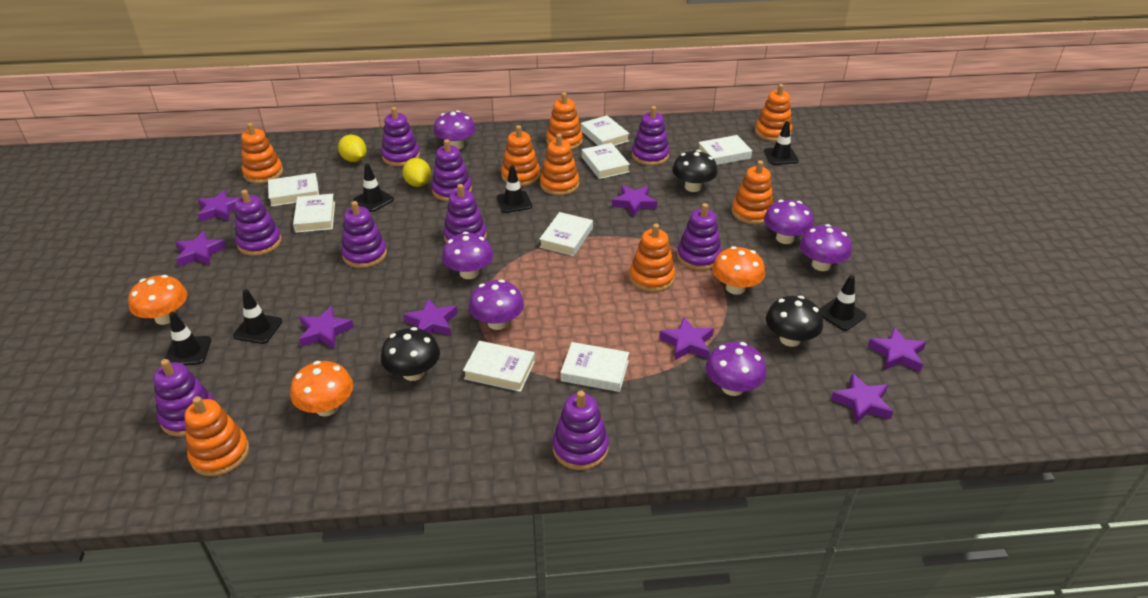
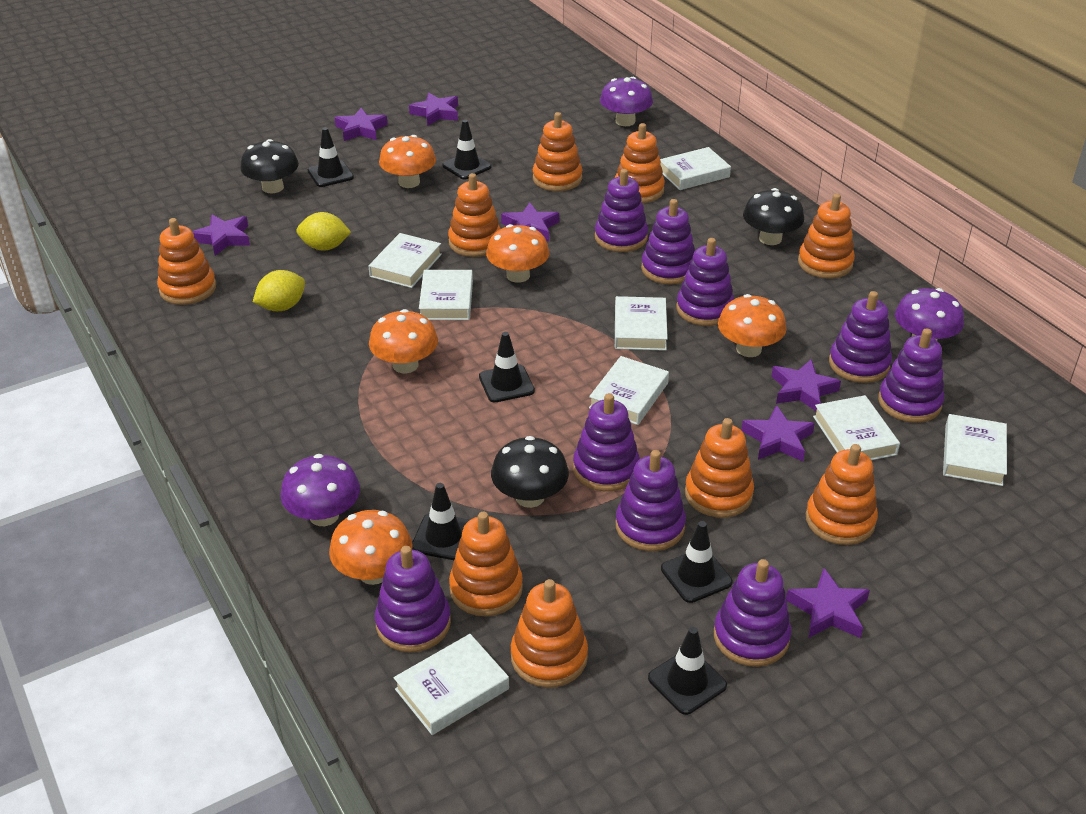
orange mushroom: [128,275,187,325] [290,361,353,417] [712,246,765,295] = 3 -> [329,510,413,585] [369,309,438,373] [379,135,436,188] [486,224,549,283] [718,294,786,357] = 5
orange stacking toy: [185,396,249,477] [241,123,283,184] [501,125,540,186] [540,134,579,195] [546,92,583,150] [629,223,675,292] [731,160,773,224] [755,84,792,142] = 8 -> [157,218,216,305] [448,173,501,257] [449,512,523,616] [511,579,588,688] [533,112,582,191] [615,123,665,203] [685,418,754,518] [798,193,855,278] [806,444,878,545] = 9
purple mushroom: [434,110,476,149] [442,232,493,279] [469,279,524,330] [706,342,766,396] [764,200,814,244] [800,224,852,271] = 6 -> [280,454,360,526] [600,77,653,126] [895,288,964,340] = 3
purple star: [175,231,227,267] [197,190,239,222] [299,306,354,349] [403,298,458,336] [612,185,657,217] [659,317,714,361] [831,373,893,424] [868,327,926,372] = 8 -> [192,215,250,256] [334,108,388,141] [409,93,458,126] [501,202,559,241] [741,405,815,461] [771,359,841,411] [786,568,870,638] = 7

